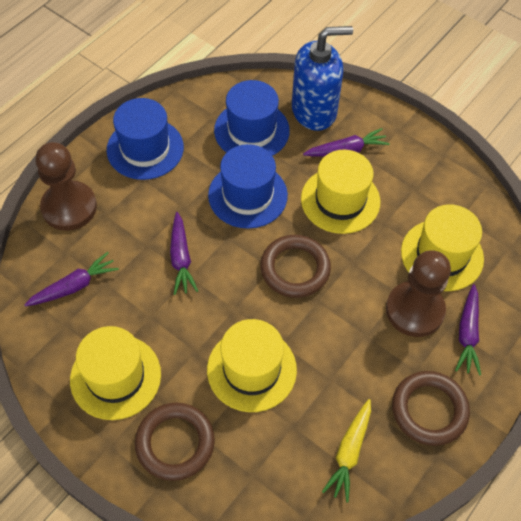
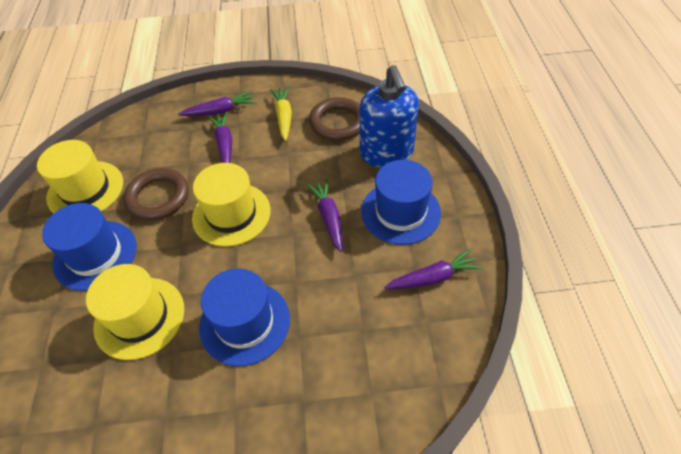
brown pawn: [35,142,97,231] [386,250,451,337] = 2 -> none = 0
brown ring: [135,403,215,481] [260,235,331,298] [392,371,470,446] = 3 -> [123,168,189,221] [309,97,360,141] = 2
yellow hat: [70,326,161,420] [207,319,297,412] [301,150,380,234] [401,204,484,291] = 4 -> [37,140,123,214] [86,264,184,360] [192,163,271,247] = 3

